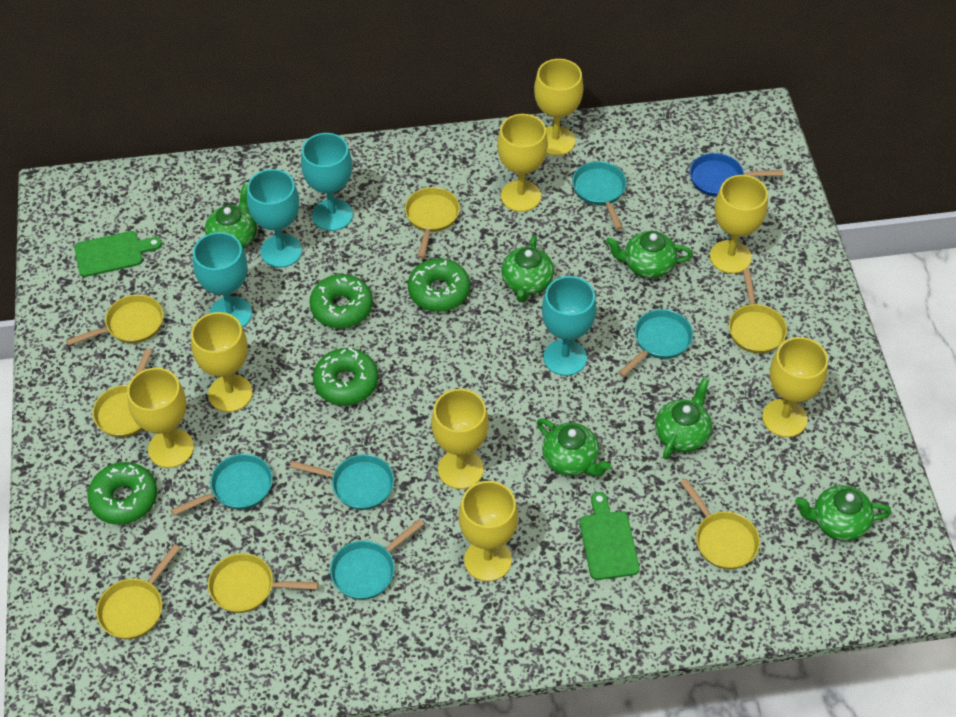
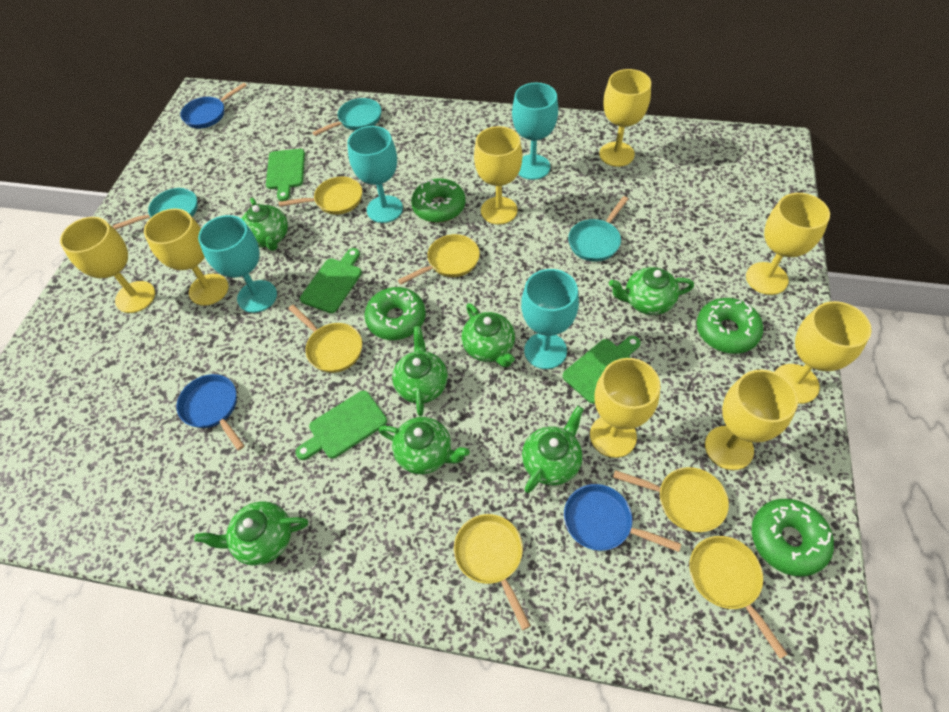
blue pan: [690,153,783,197] = 1 -> [177,374,245,450] [180,83,247,128] [564,484,681,552] = 3
green cutting board: [74,231,162,277] [580,492,640,580] = 2 -> [266,149,305,201] [295,391,387,460] [300,248,362,313] [563,336,641,404] = 4
green teapot: [205,184,257,249] [501,235,554,302] [537,418,611,476] [606,231,693,279] [655,378,712,459] [795,485,891,541] = 6 -> [195,501,308,566] [242,198,288,251] [379,417,470,474] [392,326,448,416] [461,303,515,367] [522,406,584,493] [609,267,694,315] = 7
turquoise pan: [171,454,273,516] [290,454,394,510] [330,519,424,600] [572,161,627,230] [618,309,693,377] = 5 -> [113,188,198,230] [312,98,381,136] [568,196,628,262] = 3
yellow pan: [66,294,164,346] [93,349,152,437] [96,544,180,639] [208,553,318,613] [405,187,460,259] [680,479,760,569] [729,269,787,354] = 7 -> [279,177,362,215] [288,305,362,373] [398,234,480,285] [454,514,531,630] [613,467,729,532] [689,536,788,659] = 6

